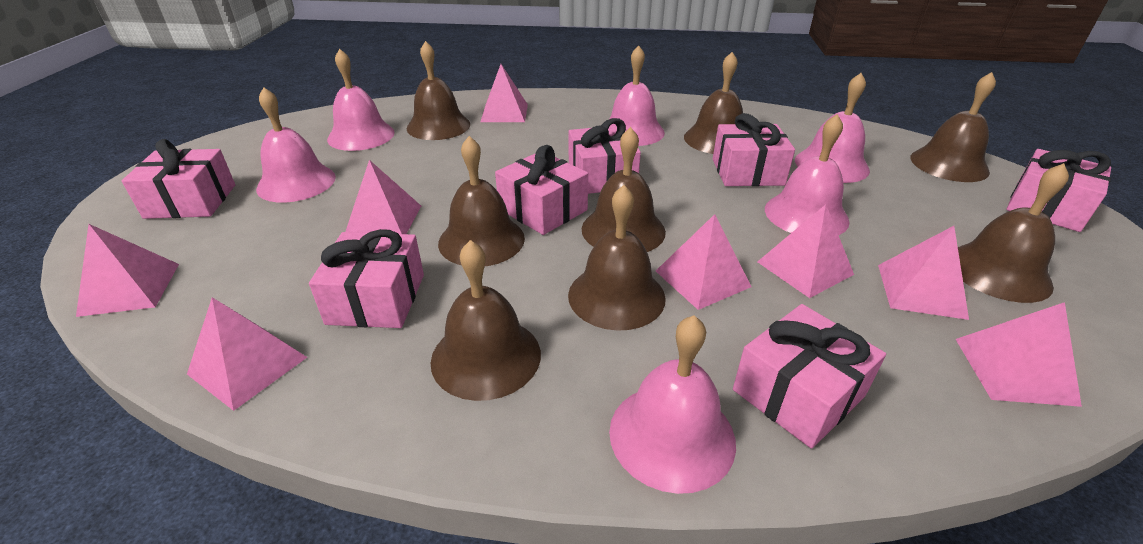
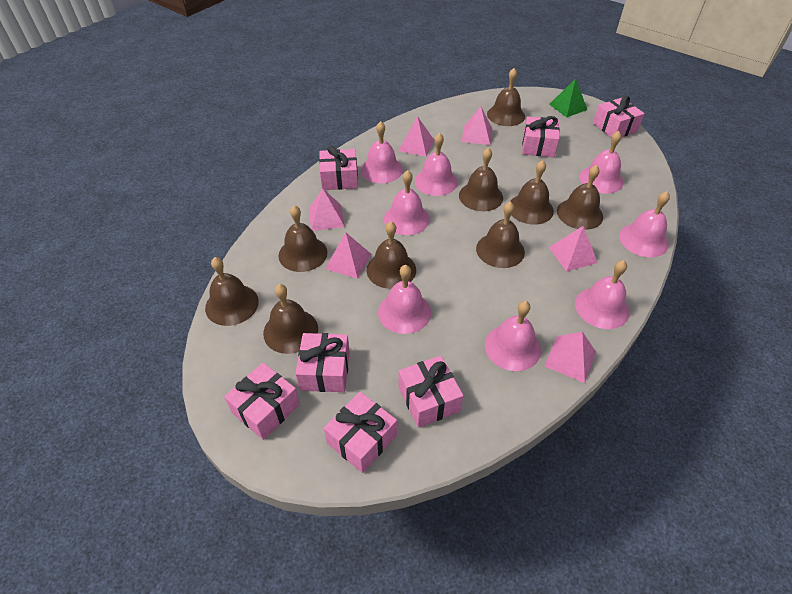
brown bell: [407,41,470,140] [431,240,541,401] [438,136,525,266] [568,185,666,331] [582,127,666,252] [684,52,743,154] [910,72,996,182] [958,163,1069,303] = 8 -> [205,257,259,326] [263,284,318,354] [279,205,327,272] [367,222,416,289] [459,148,503,211] [476,201,525,268] [487,68,525,126] [511,160,554,225] [557,165,603,230] = 9
green pyramid: none = 0 -> [549,79,587,117] = 1
pink bell: [256,87,336,203] [327,49,395,151] [609,315,736,494] [610,45,665,146] [765,114,850,235] [795,73,870,183] = 6 -> [361,121,403,183] [378,265,431,334] [384,170,430,235] [415,133,458,196] [485,301,541,371] [575,260,629,329] [580,131,624,194] [619,191,670,257] = 8
pink pyramid: [76,224,179,317] [187,297,307,411] [345,160,421,234] [480,64,528,122] [656,214,752,310] [757,204,854,298] [878,226,969,320] [956,302,1082,407] = 8 -> [309,188,345,231] [325,233,372,279] [399,116,434,157] [461,106,492,145] [545,332,596,383] [549,226,598,272] = 6

